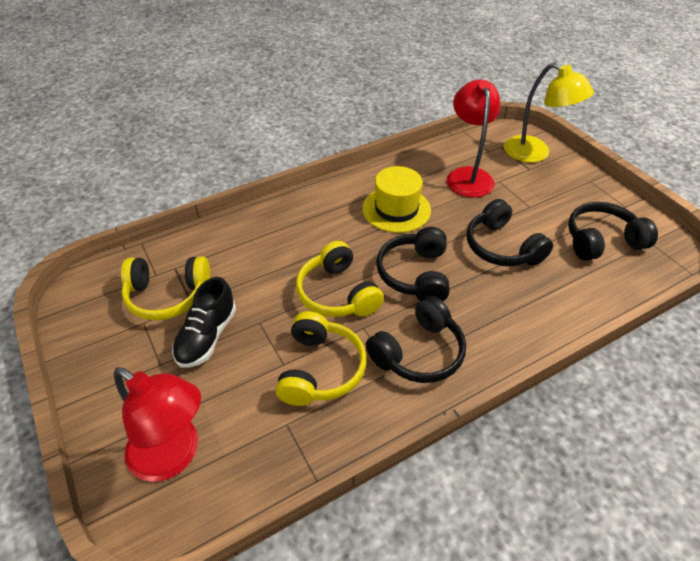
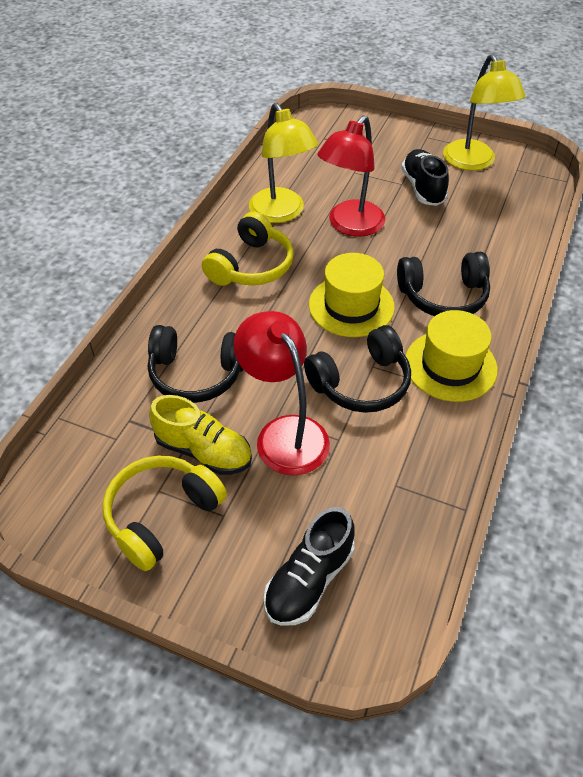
black headphones: [366,296,466,383] [376,227,450,301] [467,199,553,266] [568,202,658,261] = 4 -> [148,325,244,403] [304,325,411,413] [397,252,490,316] = 3
black shoe: [172,277,236,368] = 1 -> [264,507,355,626] [401,149,449,206] = 2
yellow hat: [362,166,431,233] = 1 -> [309,253,395,337] [405,310,498,402] = 2
yellow headphones: [121,256,210,320] [276,311,367,406] [296,241,384,317] = 3 -> [103,455,227,571] [202,212,294,286] = 2
yellow lamp: [504,63,594,163] = 1 -> [249,103,318,223] [443,54,526,171] = 2
yellow shoe: none = 0 -> [149,395,252,475] = 1

